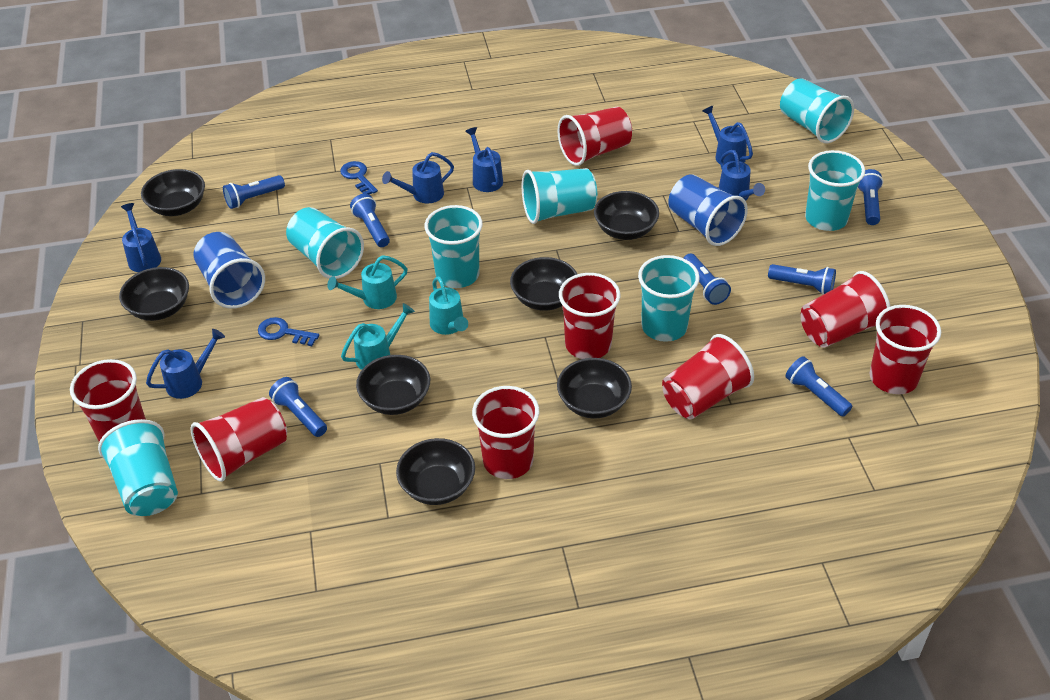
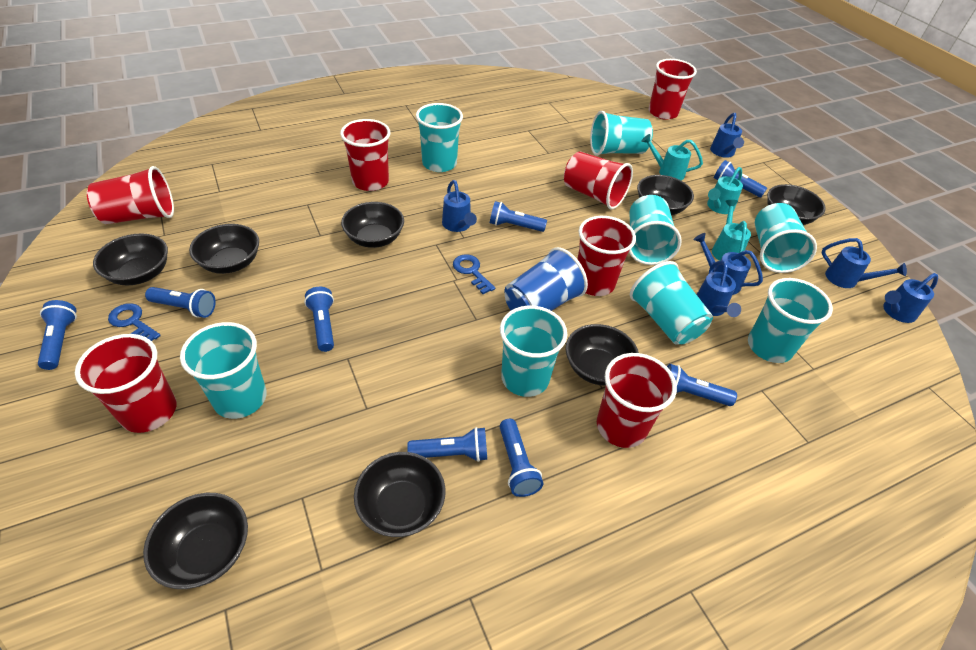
black bowl: [119,267,189,321] [141,169,205,216] [356,355,430,415] [396,438,475,505] [510,257,577,311] [557,358,632,418] [594,191,659,240] = 7 -> [93,234,168,286] [143,493,248,589] [189,224,259,274] [341,202,404,248] [354,452,445,537] [566,324,639,385] [637,175,694,215] [767,184,826,225] = 8
blue cup: [194,232,265,309] [668,174,748,246] = 2 -> [505,247,588,311] = 1
blue flashlight: [223,175,285,209] [269,377,327,437] [350,194,390,247] [684,254,731,305] [768,264,836,295] [786,356,852,417] [858,169,883,225] = 7 -> [38,300,77,370] [145,287,216,318] [304,287,334,352] [407,427,487,462] [490,201,547,232] [499,419,543,497] [667,364,737,406] [714,160,767,197] = 8
red cup: [70,359,146,442] [191,397,287,482] [472,386,539,479] [557,107,632,166] [559,273,620,359] [662,334,754,419] [801,271,891,348] [870,305,941,394] = 8 -> [75,334,177,433] [87,166,174,224] [340,119,391,191] [564,152,633,209] [577,216,636,296] [597,353,677,448] [649,59,697,120] = 7
turquoise cup: [98,419,178,516] [286,207,364,279] [425,205,483,288] [522,168,597,224] [638,255,700,342] [780,78,854,144] [805,150,865,231] = 7 -> [180,322,267,419] [416,103,463,172] [500,305,567,397] [590,111,653,156] [629,195,682,265] [630,261,713,345] [748,278,833,363] [755,203,817,273] = 8

